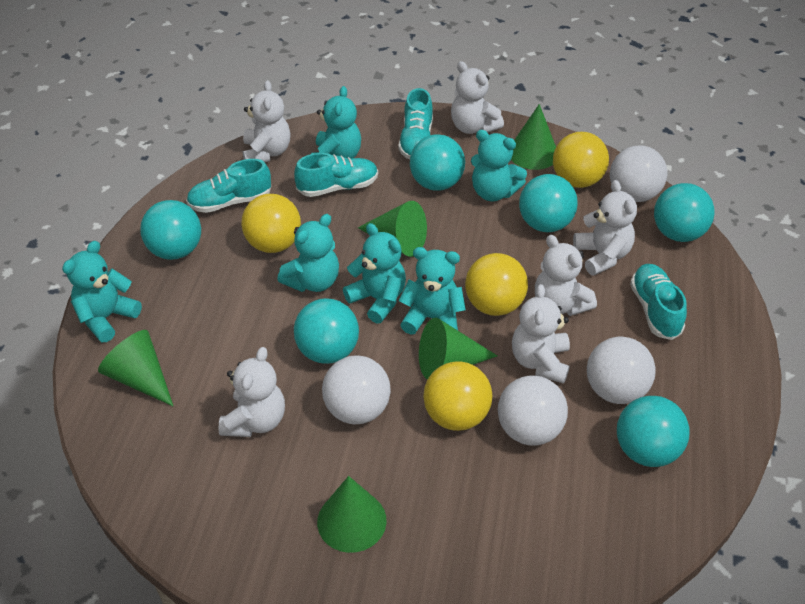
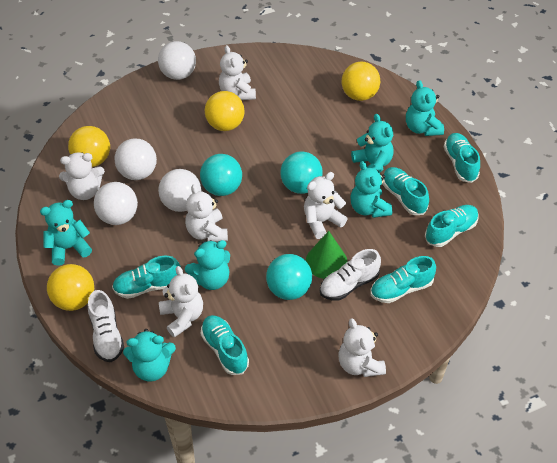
green cone: [98,330,173,406] [317,476,386,553] [358,201,427,257] [419,318,497,379] [511,104,556,170] = 5 -> [306,231,347,279] = 1
turquoise ball: [140,200,201,260] [294,298,359,364] [410,134,465,190] [519,174,578,232] [617,396,689,467] [654,183,715,242] = 6 -> [200,154,242,196] [266,254,312,300] [280,152,323,194] = 3
turquoise shoe: [186,159,271,213] [294,153,378,197] [398,88,433,159] [630,264,687,340] = 4 -> [112,256,181,299] [201,315,249,375] [371,256,436,303] [382,167,429,215] [425,205,479,247] [444,133,480,183] = 6
white shoe: none = 0 -> [88,290,124,362] [320,249,381,301] = 2

